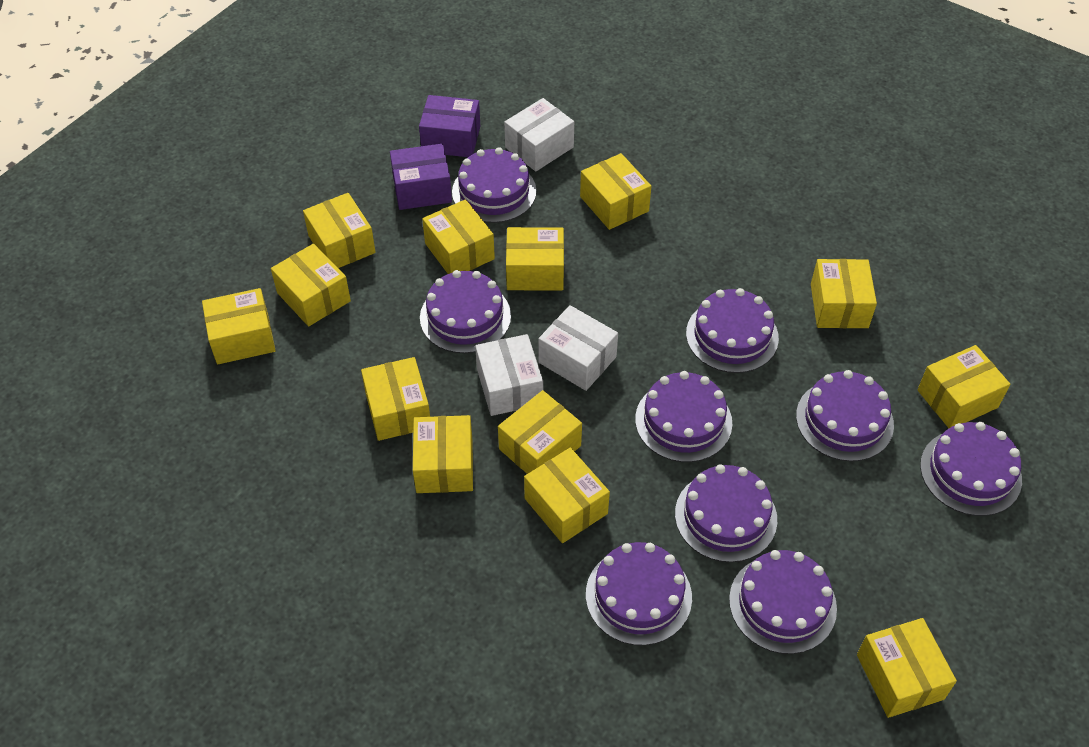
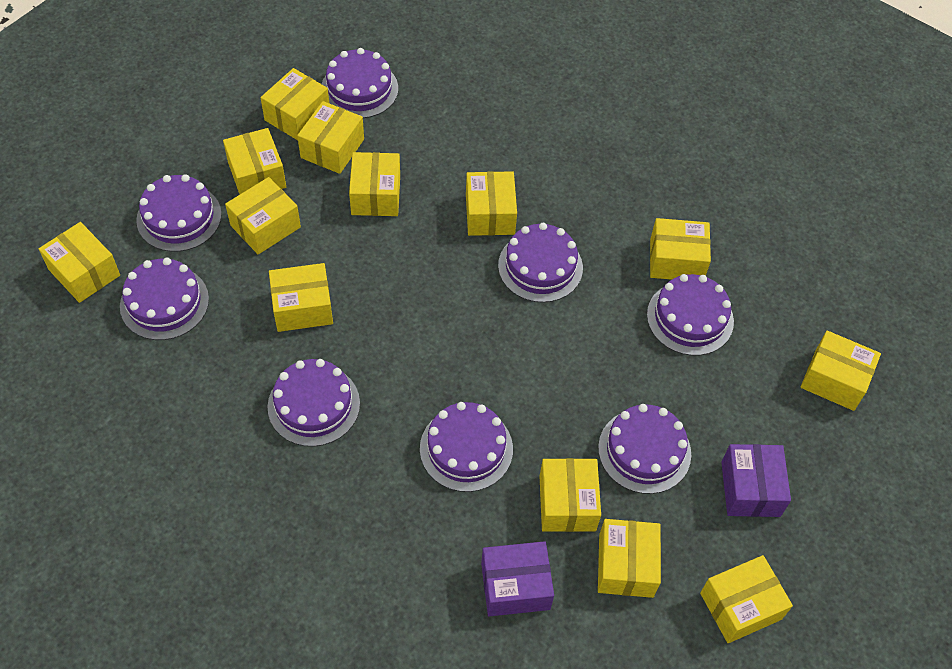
purple cake: [420,270,511,353] [452,147,536,223] [586,542,692,646] [635,371,732,462] [675,464,777,562] [686,288,779,373] [729,550,837,654] [796,370,894,461] [920,422,1022,516] = 9 -> [120,258,209,340] [136,174,222,252] [267,359,360,447] [322,48,398,118] [420,402,513,492] [498,223,583,303] [598,404,691,494] [647,274,734,356] = 8
white box: [475,334,543,416] [504,98,574,171] [538,305,618,391] = 3 -> none = 0

